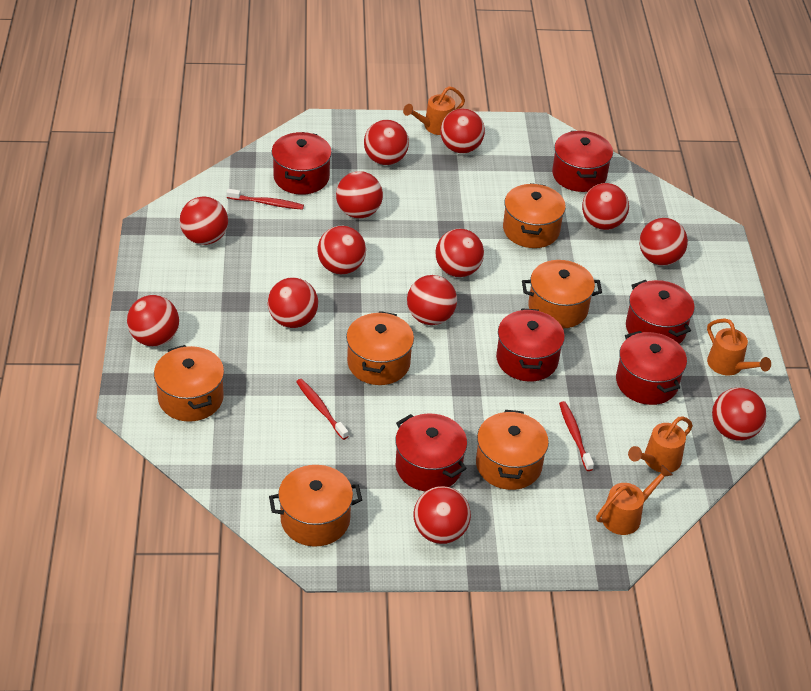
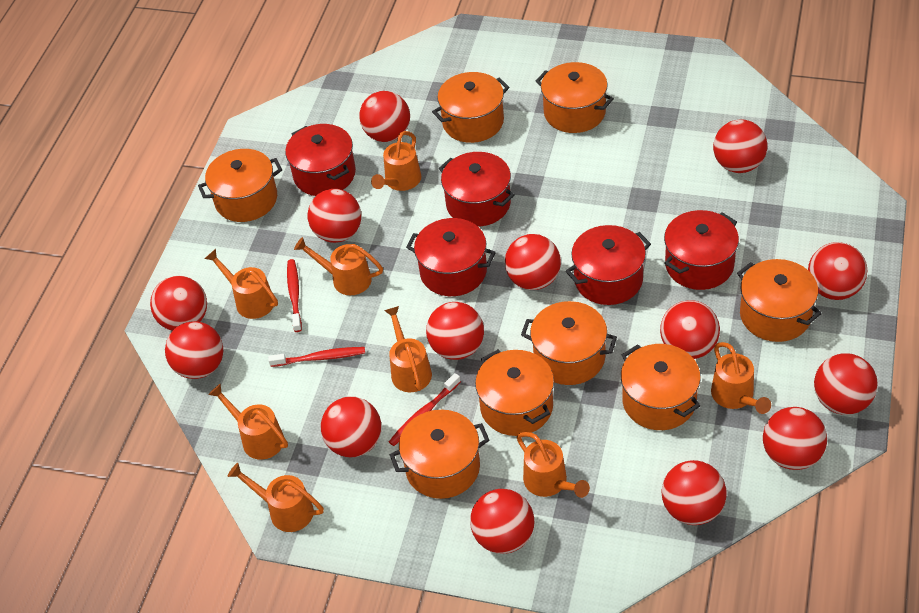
orange pot: [154,345,224,422] [269,465,362,547] [346,311,414,385] [476,410,549,490] [503,183,566,248] [522,260,602,328] = 6 -> [198,149,282,222] [390,410,489,499] [432,72,509,143] [475,350,554,436] [521,301,617,385] [536,62,614,133] [621,344,701,430] [737,259,822,342] = 8
orange watering can: [403,86,465,135] [596,465,673,535] [628,416,693,472] [707,318,771,375] = 4 -> [205,249,278,319] [208,384,288,460] [228,463,324,532] [294,237,383,295] [371,131,421,191] [384,306,432,392] [517,432,590,498] [711,342,771,414] = 8
red ball: [127,295,179,346] [180,196,228,245] [268,277,318,328] [317,226,366,274] [336,171,383,218] [364,120,409,165] [407,275,457,325] [413,486,471,544] [436,229,484,277] [440,108,485,153] [582,183,629,230] [639,218,688,266] [712,387,766,441] = 13 -> [150,276,207,331] [165,321,223,379] [308,189,361,243] [321,397,381,457] [359,91,410,142] [426,302,484,360] [470,489,534,554] [505,234,561,290] [660,300,720,359] [661,460,727,525] [713,119,767,173] [763,407,827,470] [808,242,867,300] [814,353,878,415] = 14
red pot: [272,132,332,195] [395,413,467,492] [496,308,565,381] [552,131,613,192] [616,331,687,405] [626,280,695,344] = 6 -> [285,124,356,196] [406,218,496,296] [439,152,515,227] [566,225,651,305] [664,210,739,290] = 5

